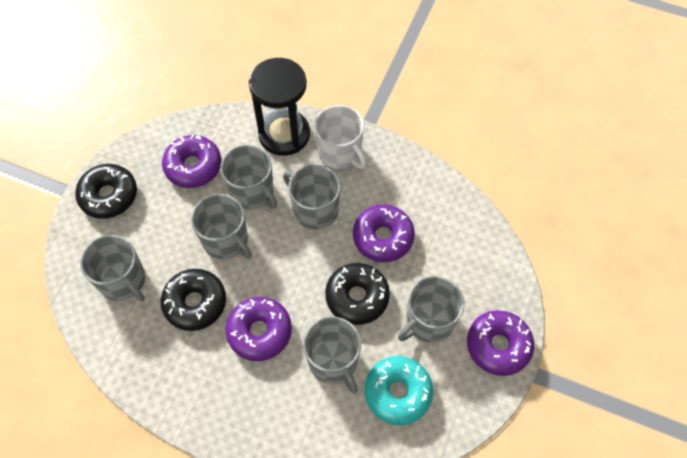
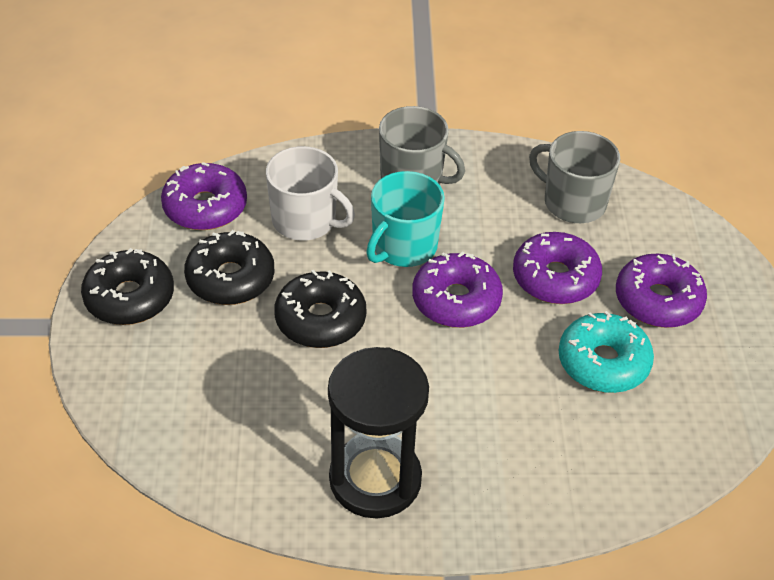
grey mug: [80,235,145,302] [191,194,252,259] [220,145,277,209] [283,165,340,230] [303,317,361,394] [398,276,464,343] = 6 -> [379,106,465,185] [529,131,620,223] = 2
turquoise mug: none = 0 -> [366,171,445,267] = 1

